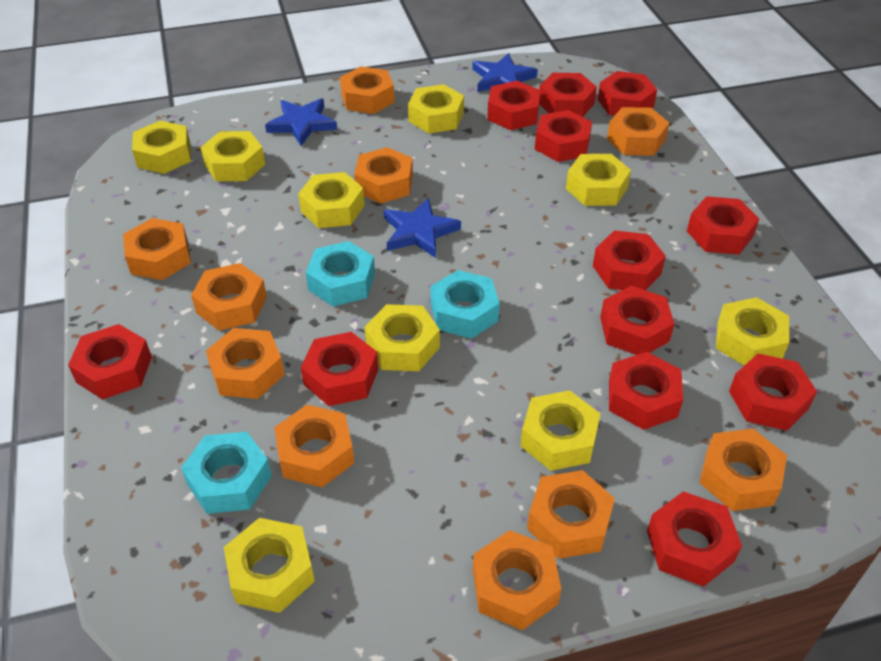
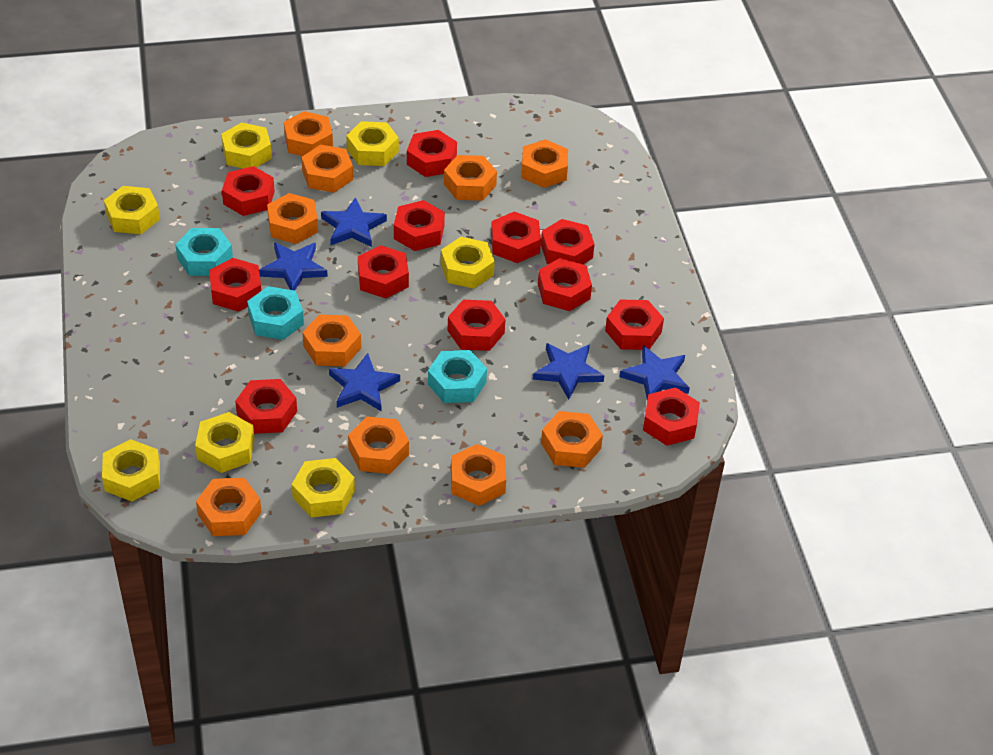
blue star: [265,98,337,146] [384,198,461,258] [472,53,538,92] = 3 -> [259,242,328,291] [321,197,387,247] [329,353,400,411] [533,343,605,400] [620,345,690,400] = 5
yellow nut: [132,121,191,174] [200,131,265,181] [224,518,315,613] [298,172,365,228] [365,304,440,371] [408,84,464,134] [520,390,601,471] [566,154,631,206] [716,297,789,366] = 9 -> [102,439,160,501] [104,186,160,234] [195,412,255,473] [221,122,272,169] [292,458,355,518] [346,121,399,166] [441,237,495,289] = 7

